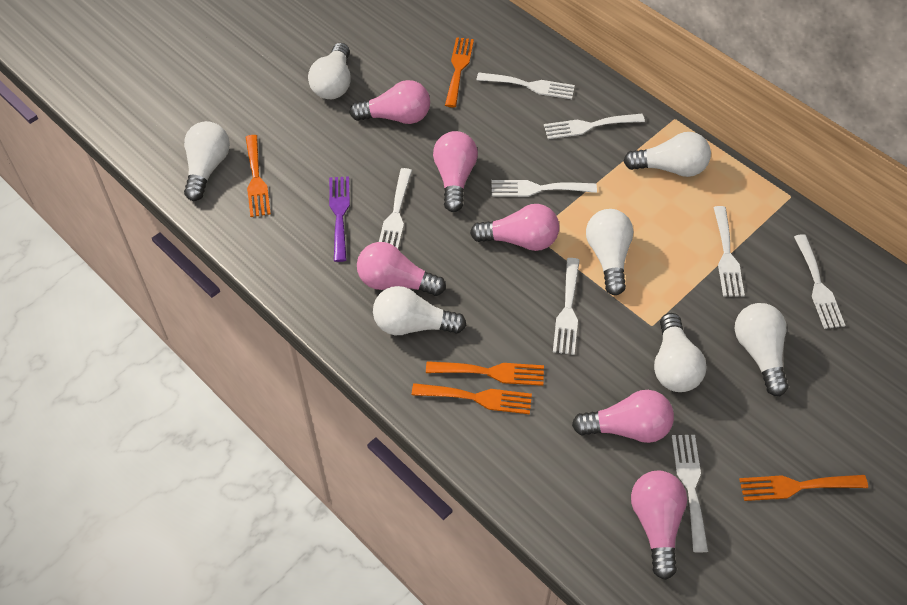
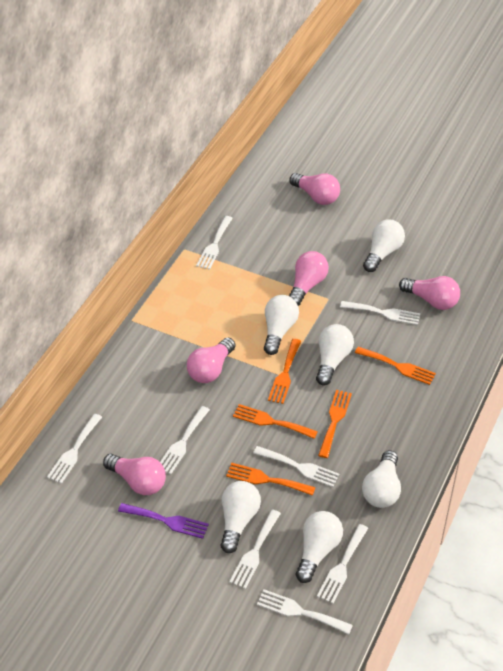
pink light bulb: [350,80,430,124] [357,242,446,296] [433,131,478,212] [470,204,559,251] [572,390,674,443] [631,471,687,580] = 6 -> [103,454,166,495] [187,337,236,383] [289,173,340,205] [289,251,329,306] [399,276,460,310] = 5
white light bulb: [184,121,230,201] [308,43,351,99] [373,286,466,335] [586,209,634,295] [623,132,711,177] [654,313,707,392] [735,303,789,396] = 7 -> [221,481,261,553] [264,295,299,355] [296,511,343,583] [316,324,354,386] [362,450,401,508] [363,219,405,272] = 6

